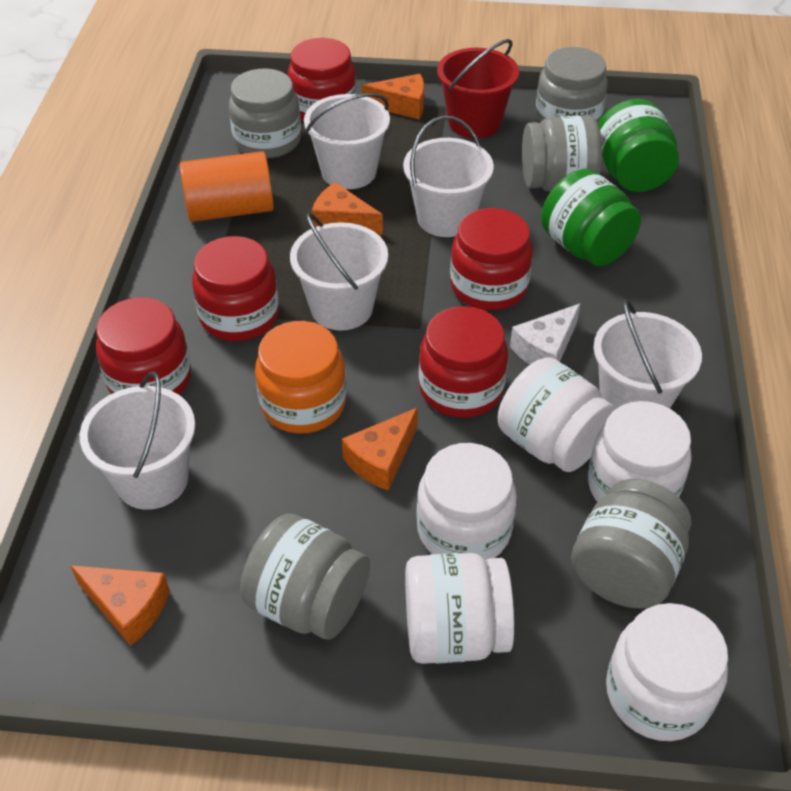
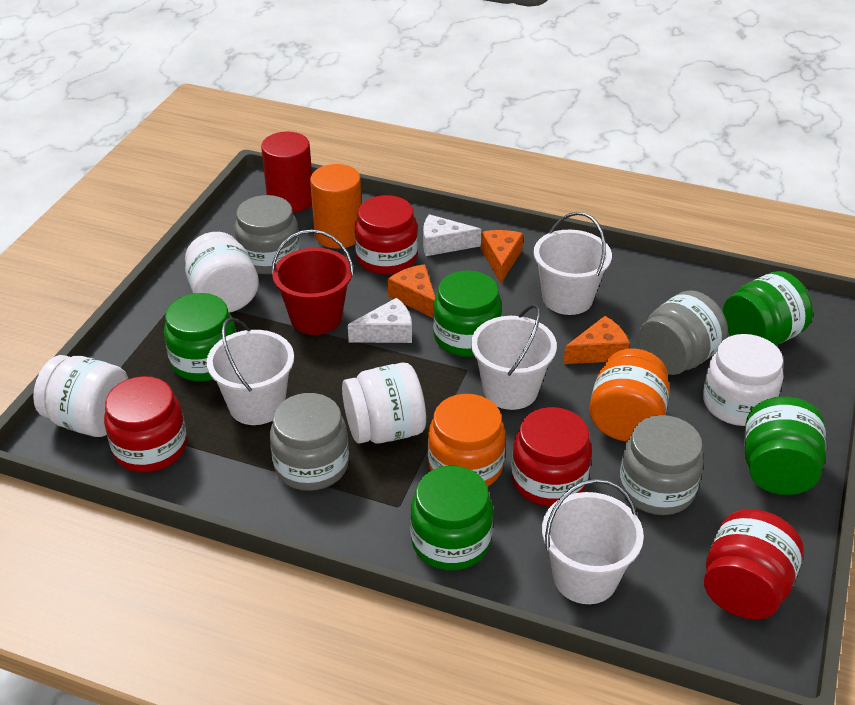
green jar: [541,169,641,266] [598,99,679,192] = 2 -> [164,293,236,381] [410,466,493,571] [433,270,502,357] [723,271,813,346] [744,397,826,495] = 5
grey jar: [229,69,301,159] [240,514,370,640] [522,116,602,192] [535,47,608,123] [571,479,691,608] = 5 -> [234,195,300,275] [270,393,349,491] [619,415,704,515] [638,290,728,375] = 4
orange cheese: [71,566,170,646] [312,182,383,235] [342,408,418,491] [361,74,424,119] = 4 -> [388,264,435,318] [481,230,523,283] [563,316,630,364] = 3
orange jar: [255,321,346,434] = 1 -> [428,394,506,487] [589,349,670,442] = 2
red cylinder: none = 0 -> [261,132,312,213] = 1
red jar: [96,297,191,395] [192,236,279,341] [288,38,357,121] [419,306,508,418] [450,208,533,310] = 5 -> [104,376,187,473] [354,195,418,275] [511,407,592,506] [704,509,804,620] = 4
white bucket: [80,371,195,510] [290,213,388,331] [304,93,390,189] [403,116,494,237] [593,299,702,410] = 5 -> [207,318,294,425] [471,304,557,410] [534,212,612,315] [542,479,644,604] = 4
white cheese: [510,303,581,365] = 1 -> [348,298,412,343] [423,214,482,256] = 2
white jar: [405,553,514,664] [416,443,517,561] [498,357,615,472] [588,401,691,502] [606,603,728,741] = 5 -> [33,355,128,437] [185,232,259,313] [342,363,426,444] [703,334,783,426] = 4

